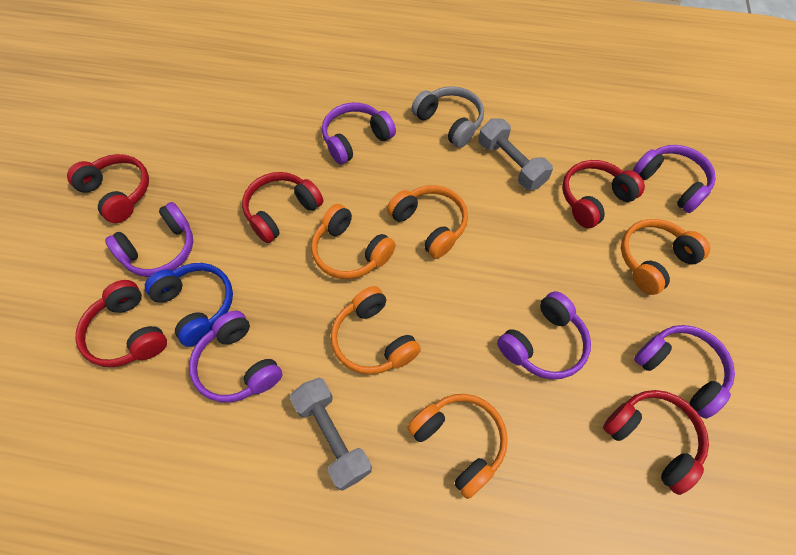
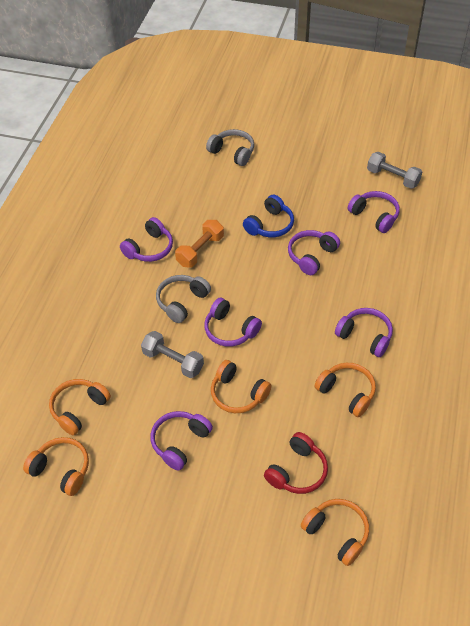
grey headphones: [411,86,484,148] = 1 -> [156,275,211,323] [206,129,254,166] = 2
orange dumbbell: none = 0 -> [175,220,224,268] = 1
red headphones: [67,154,149,223] [75,280,167,367] [242,172,324,243] [562,160,645,228] [603,390,709,495] = 5 -> [264,432,328,494] = 1

